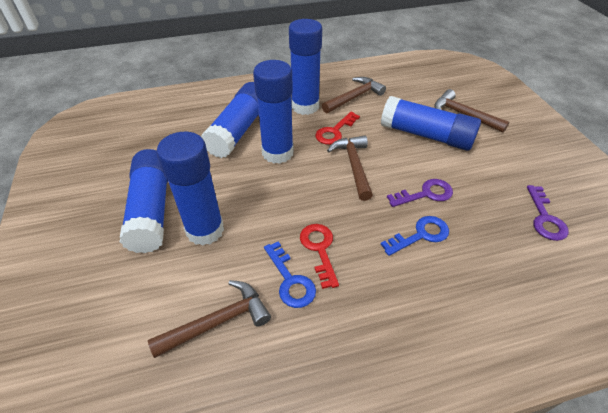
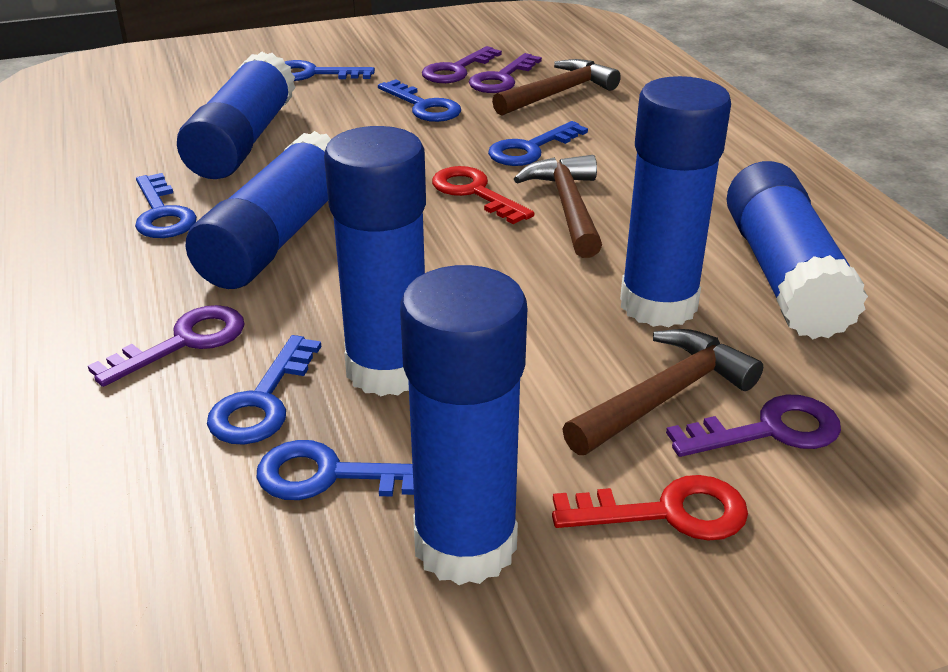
blue key: [264,241,316,308] [380,216,449,256] = 2 -> [135,173,197,238] [207,335,321,445] [257,440,414,500] [285,60,375,81] [378,79,461,122] [488,121,588,166] = 6
brown hammer: [148,280,271,358] [322,77,386,114] [327,136,373,201] [434,89,509,133] = 4 -> [492,59,621,116] [514,155,602,258] [562,329,763,455] = 3
purple key: [387,179,453,207] [527,185,569,241] = 2 -> [88,305,245,387] [422,46,502,83] [469,53,542,93] [666,395,841,457] = 4

